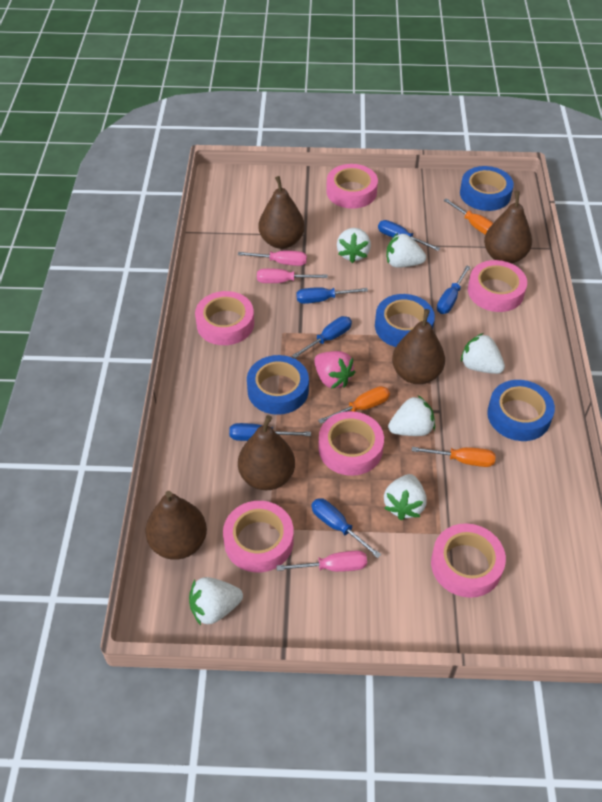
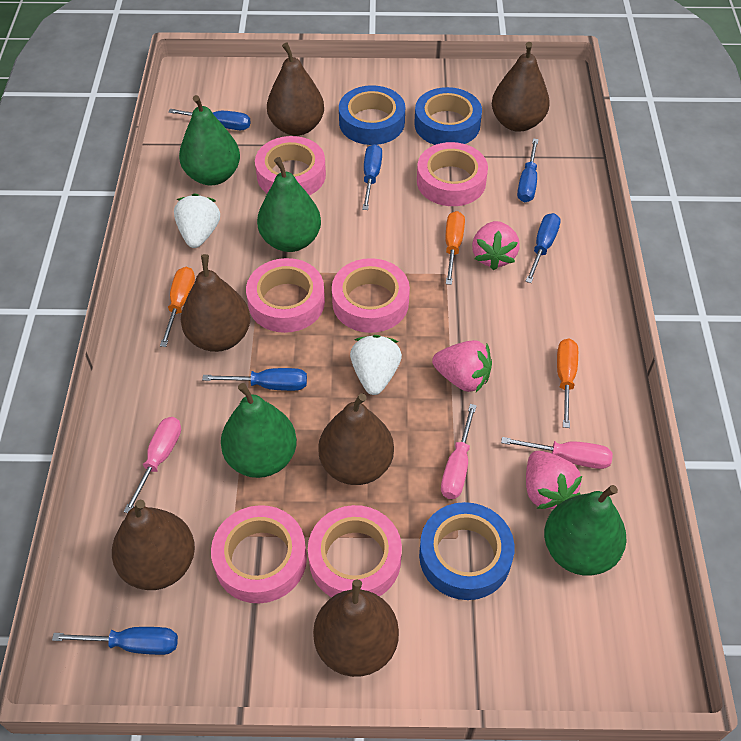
blue tape: [247,355,309,415] [375,294,435,347] [460,166,514,211] [487,380,555,441] = 4 -> [339,85,405,145] [414,87,482,145] [419,502,514,600] = 3
brown pear: [145,491,207,560] [238,415,295,490] [258,176,305,249] [392,309,445,384] [484,191,532,264] = 5 -> [112,500,195,590] [181,254,250,352] [267,42,324,136] [313,580,399,677] [318,393,394,485] [492,42,550,132] = 6
green pear: none = 0 -> [179,95,240,185] [221,383,297,478] [257,157,321,252] [544,485,627,576] = 4
pink strawberry: [314,351,355,389] = 1 -> [432,340,492,392] [472,221,520,270] [526,451,582,509] = 3
white strawberry: [189,577,243,625] [337,228,371,263] [384,474,427,520] [386,233,426,268] [388,395,435,436] [461,333,505,374] = 6 -> [174,193,220,248] [350,335,402,395] = 2

